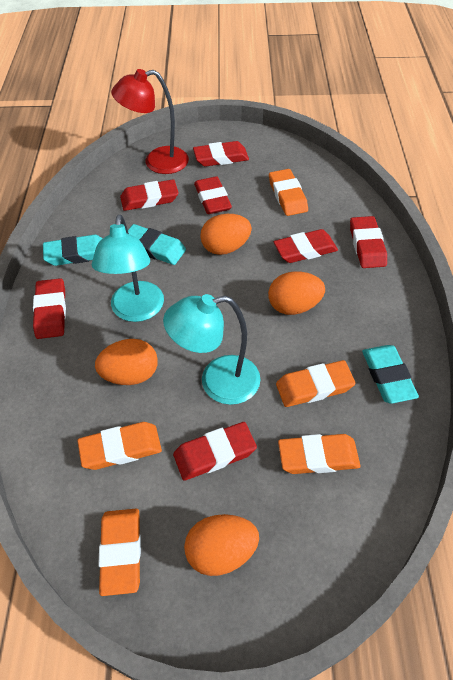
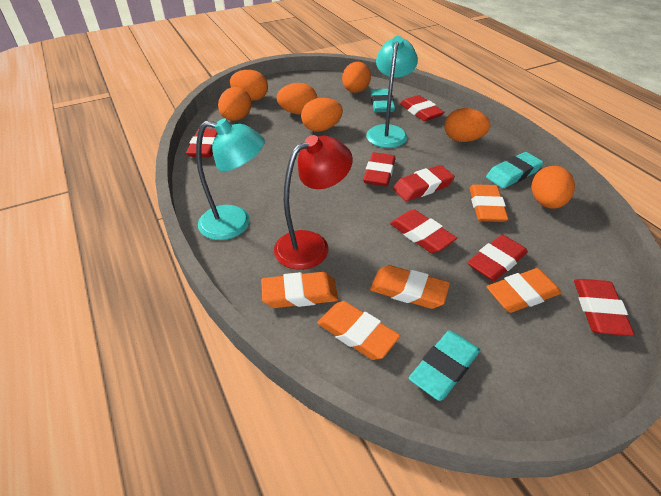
orange egg: [95,339,158,385] [184,514,259,576] [200,214,252,255] [268,272,325,315] = 4 -> [218,87,252,121] [230,70,268,101] [276,83,317,115] [301,98,343,132] [342,62,371,93] [444,108,490,142] [532,166,575,209] = 7

